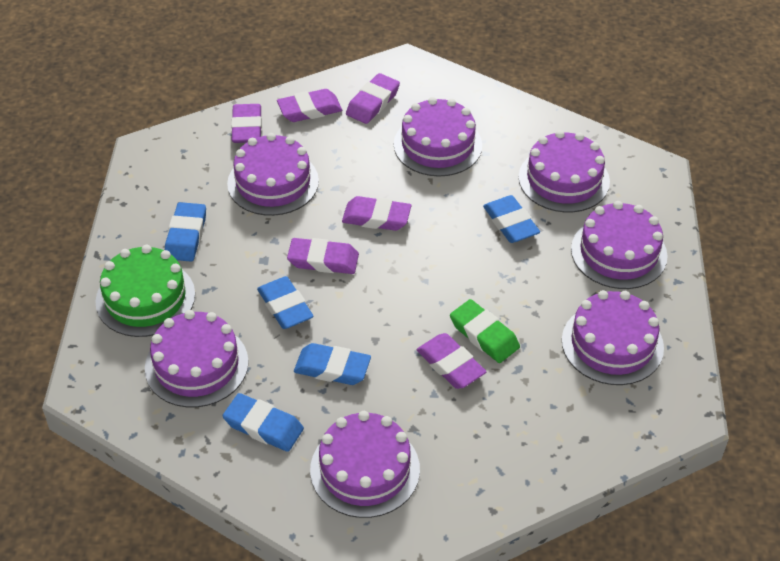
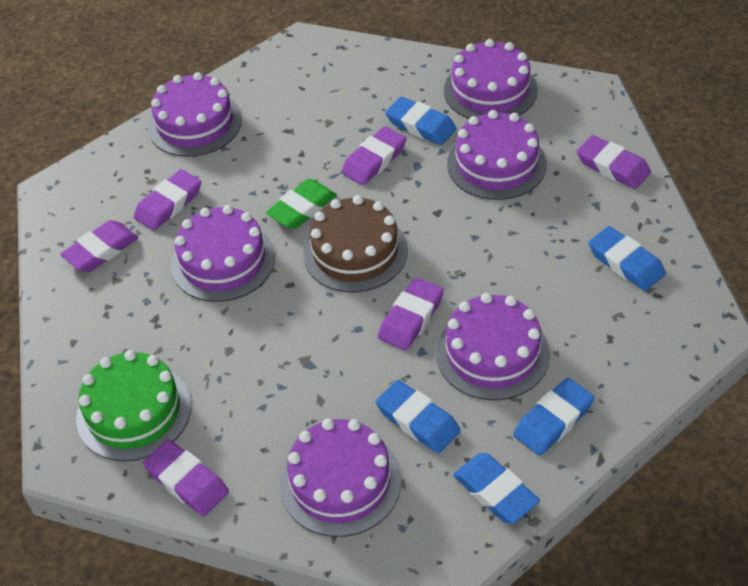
brown cake: none = 0 -> [303,195,408,292] = 1
purple cake: [145,310,248,407] [227,133,319,216] [310,411,420,518] [394,97,482,177] [519,130,610,212] [562,290,664,385] [571,201,668,289] = 7 -> [148,72,242,157] [171,205,275,302] [280,418,401,537] [436,293,550,400] [444,39,538,119] [447,110,547,200] = 6

